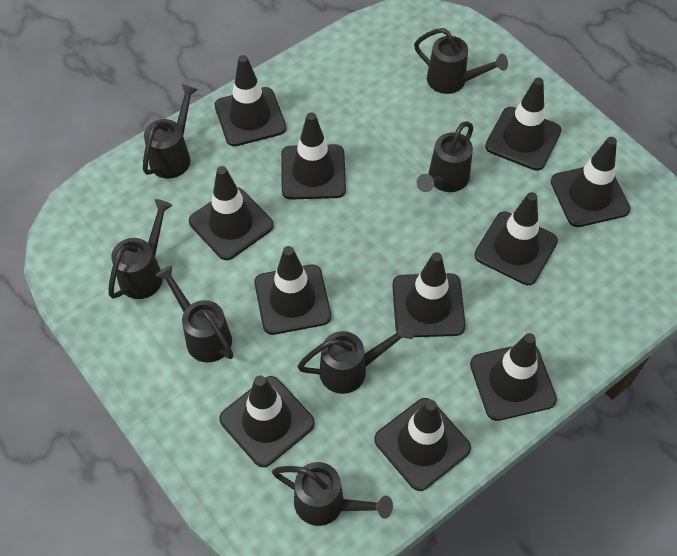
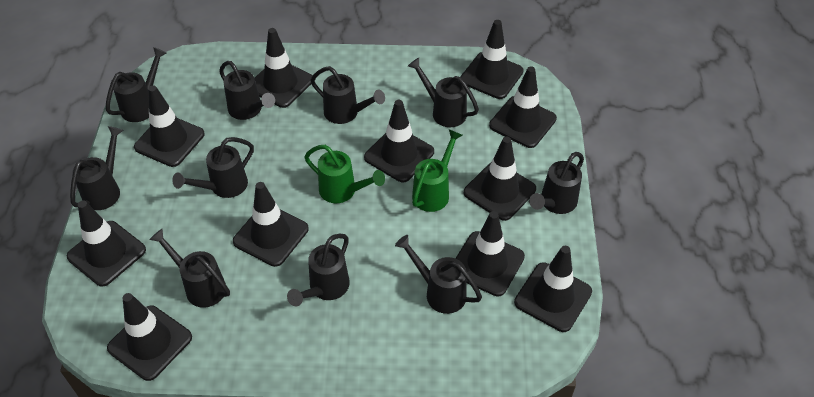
black watering can: [108,199,173,299] [143,84,198,179] [155,265,233,363] [272,462,393,526] [298,321,414,394] [414,28,508,94] [417,122,473,192] = 7 -> [70,126,123,210] [106,47,166,122] [149,229,230,308] [172,137,254,198] [219,61,275,120] [287,234,350,306] [311,66,385,124] [395,235,482,314] [408,58,479,127] [529,152,584,214] = 10
green watering can: none = 0 -> [304,145,385,203] [412,129,462,212] = 2

